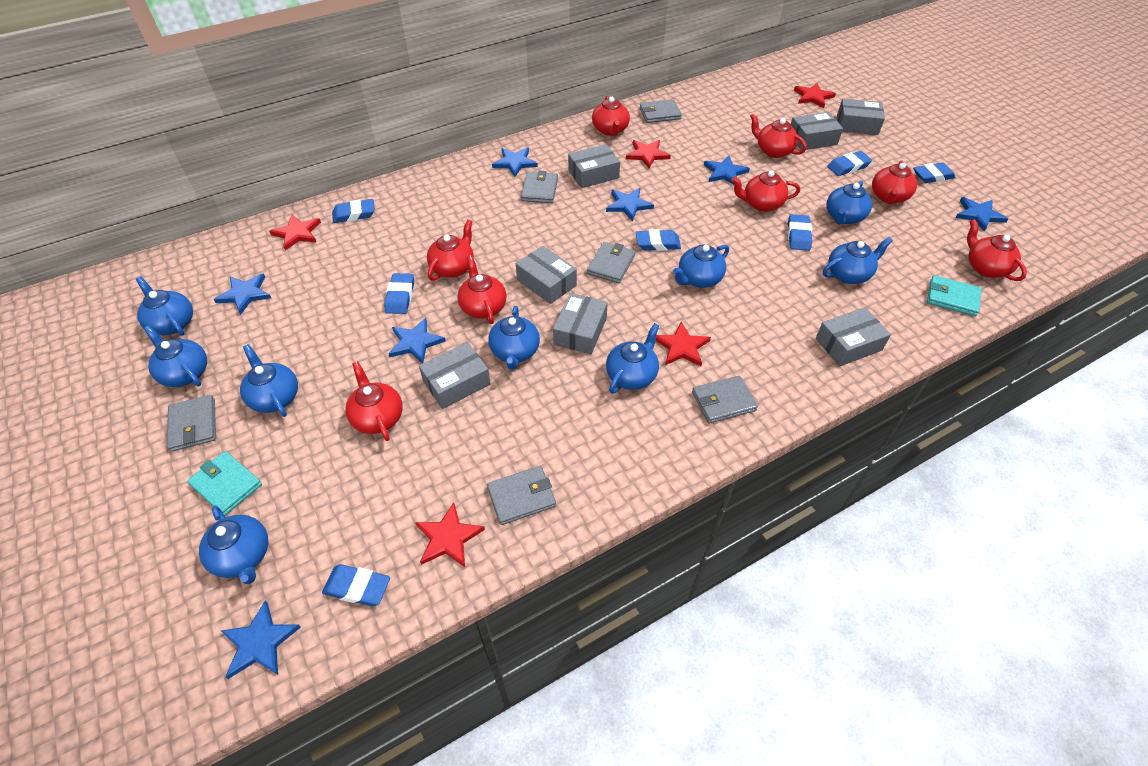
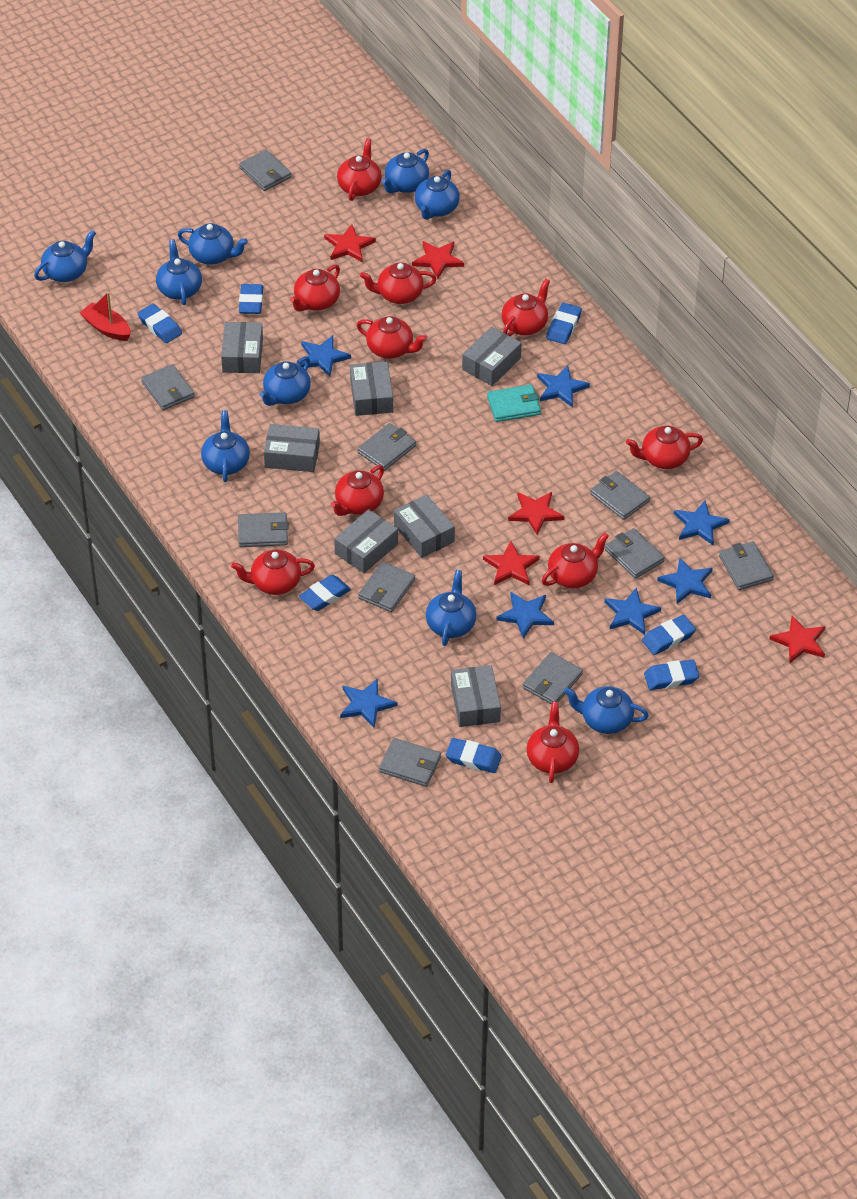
grey wallet: [167,395,216,452] [487,466,556,525] [521,171,558,203] [587,242,635,283] [640,99,682,123] [692,376,758,424] = 6 -> [141,364,195,410] [238,512,289,547] [239,150,292,191] [358,423,416,471] [358,561,415,612] [379,738,441,787] [523,652,583,704] [590,471,650,520] [605,528,665,579] [719,541,774,590] = 10
red boat: none = 0 -> [80,292,131,341] = 1
red teapot: [345,361,403,441] [427,219,474,281] [457,255,507,324] [592,96,630,136] [731,170,800,212] [750,113,807,158] [872,160,917,205] [967,219,1027,281] = 8 -> [231,549,315,595] [290,264,340,311] [330,465,384,516] [337,138,382,201] [357,316,427,359] [360,262,436,304] [502,279,550,336] [527,702,579,783] [542,533,609,588] [626,426,703,469] = 10
turquoise wallet: [187,451,262,515] [927,275,982,316] = 2 -> [487,385,541,422] = 1

